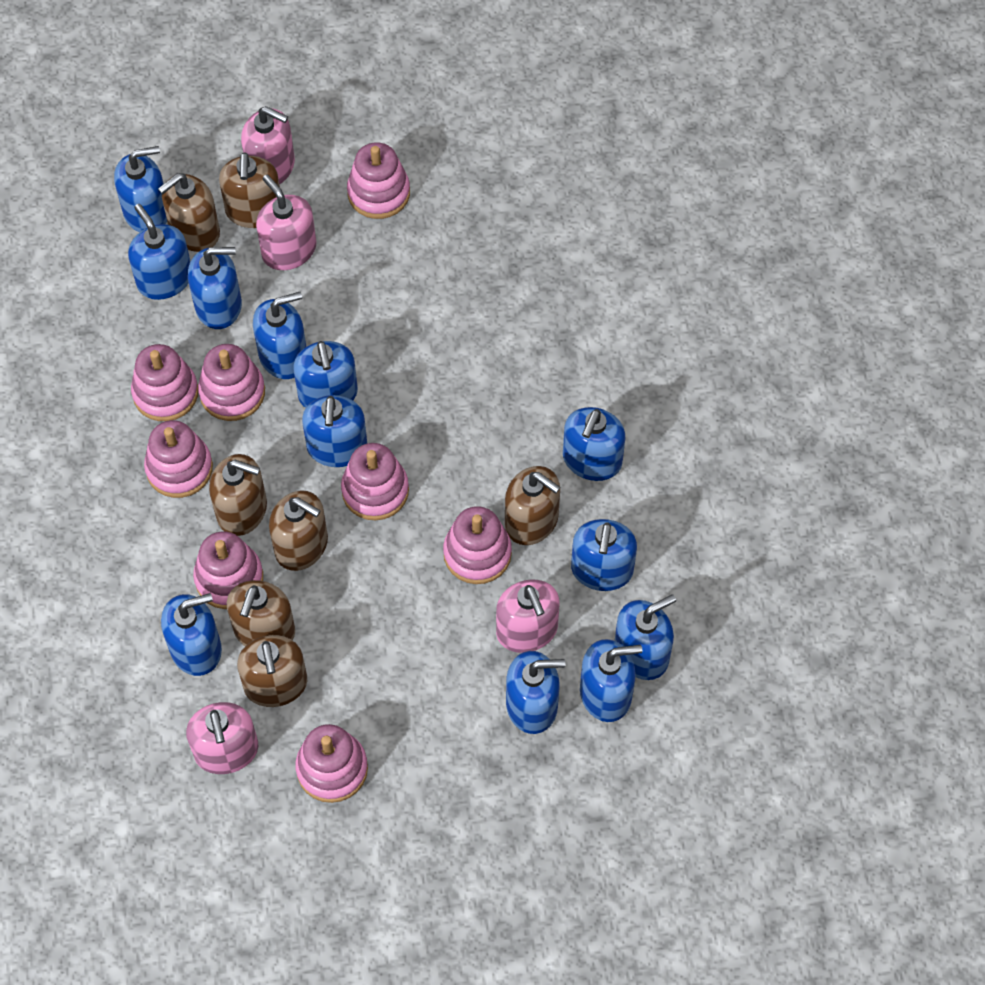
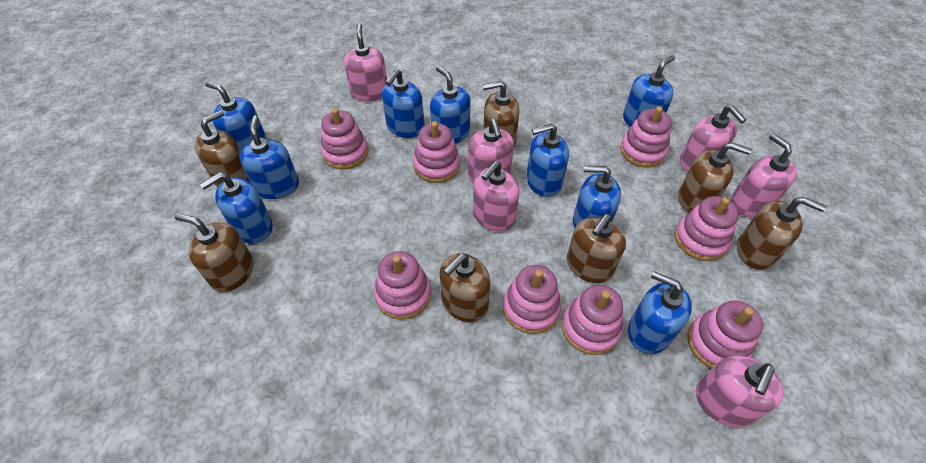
blue soap dispenser: [114,146,167,232] [128,204,191,300] [161,593,222,676] [188,247,242,329] [253,292,306,379] [293,341,358,408] [302,395,367,467] [506,651,565,734] [563,407,625,481] [571,519,637,591] [580,639,642,722] [614,594,676,680] = 12 -> [200,172,273,244] [205,81,266,151] [239,116,299,199] [382,69,424,138] [430,66,470,144] [526,123,569,197] [573,166,621,228] [623,55,675,127] [628,271,692,354] = 9
pink soap dispenser: [186,702,258,774] [241,106,295,184] [256,175,316,270] [496,579,559,653] = 4 -> [344,24,387,101] [468,119,514,183] [473,161,520,231] [680,105,746,172] [696,355,784,427] [731,133,797,217] = 6

